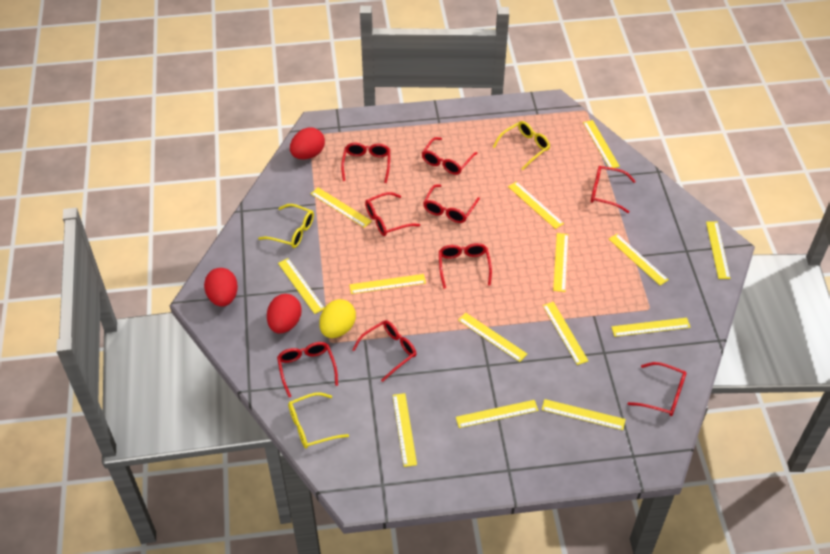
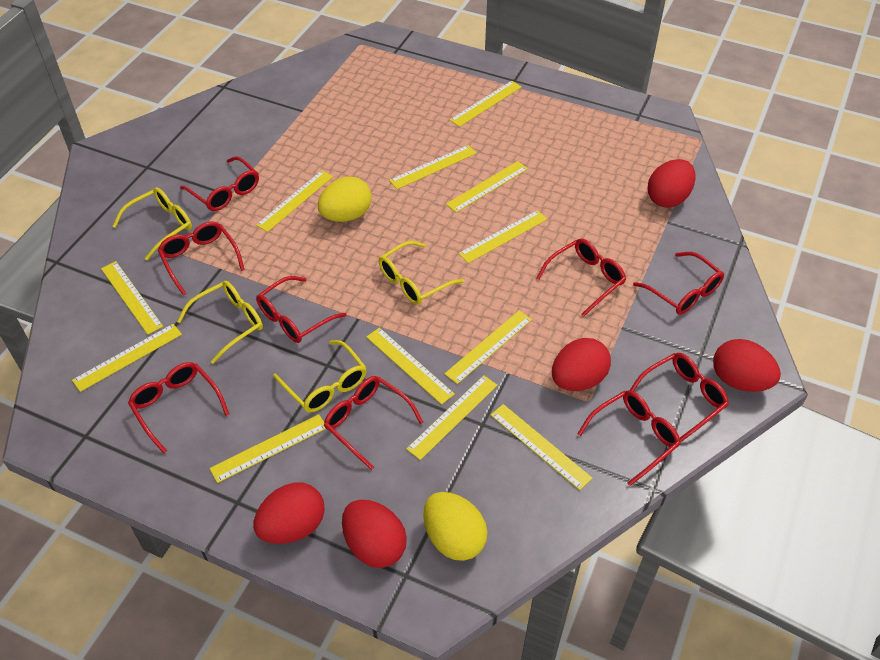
red egg: [204,268,238,307] [267,294,302,334] [290,127,325,159] = 3 -> [253,482,325,544] [342,500,407,568] [552,338,611,391] [647,159,696,208] [713,339,781,392] = 5
yellow egg: [319,299,356,338] = 1 -> [318,176,372,222] [423,492,488,561] = 2
yellow glasses: [258,204,314,248] [288,392,349,449] [493,121,550,170] = 3 -> [112,187,192,260] [177,281,263,364] [273,340,367,412] [379,241,464,305] = 4
yellow ruler: [278,258,324,314] [311,188,372,228] [349,274,426,294] [393,393,417,467] [456,400,538,428] [458,312,527,362] [508,182,564,229] [542,399,626,430] [543,302,588,365] [553,233,568,292] [583,120,620,168] [609,234,669,285] [611,318,690,337] [706,222,730,279] = 14 -> [72,324,182,392] [101,261,163,335] [209,414,326,483] [256,170,333,232] [366,328,455,405] [389,145,477,189] [406,375,498,460] [444,310,532,384] [446,161,528,213] [450,81,522,127] [458,210,547,263] [491,404,593,490] = 12

